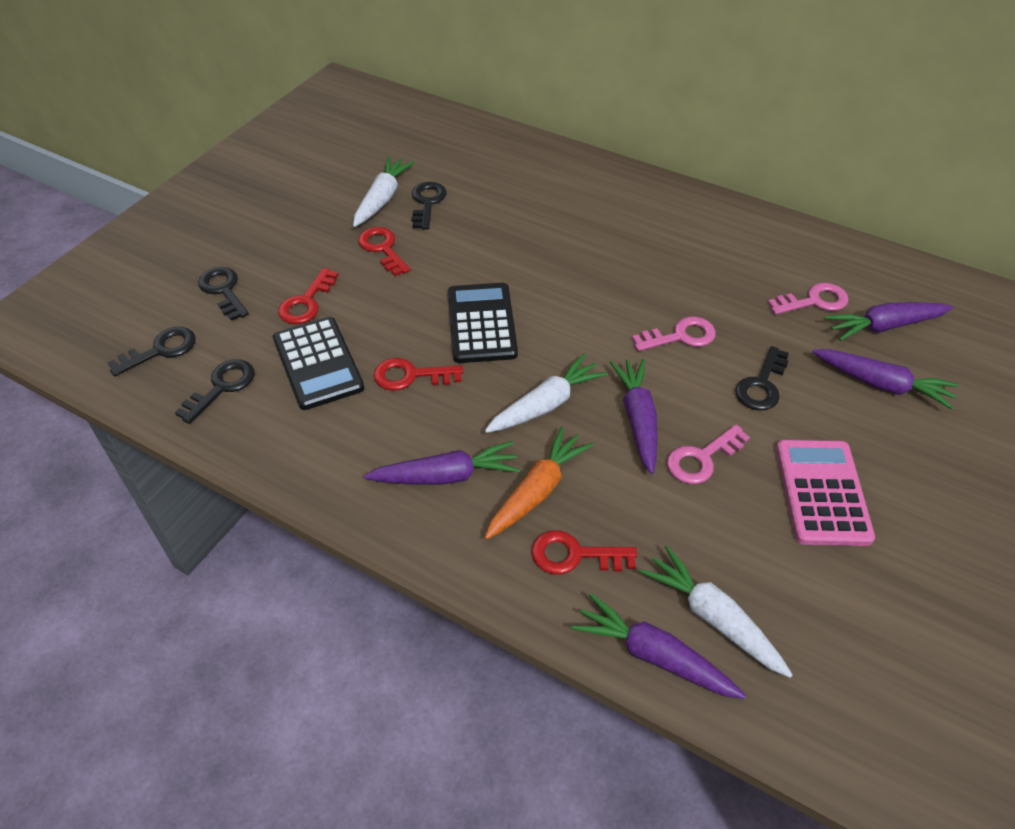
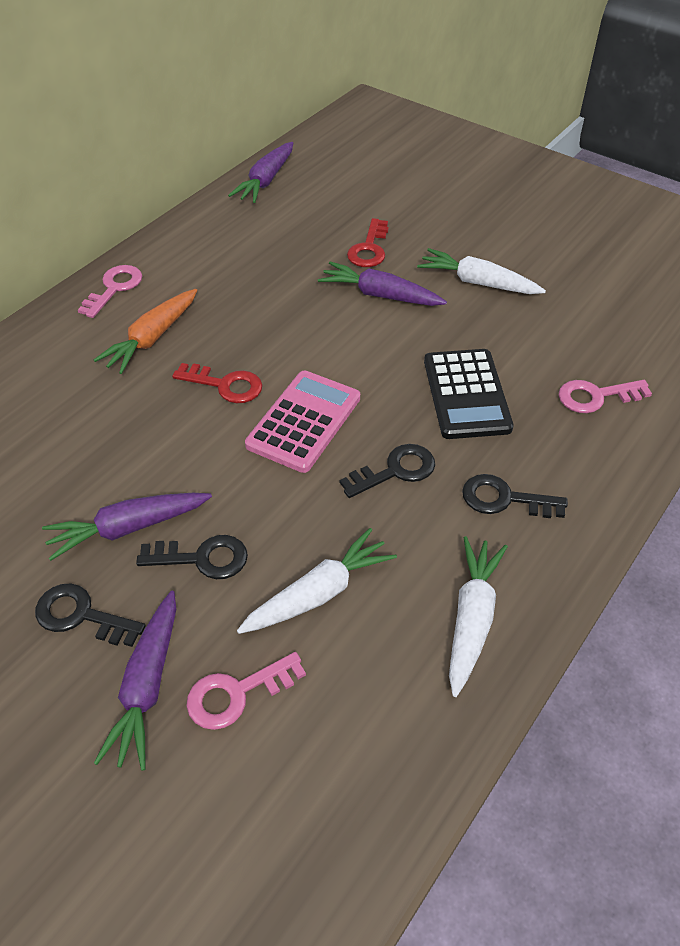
black calculator: [273,317,364,410] [448,283,518,363] = 2 -> [424,349,514,439] = 1
black key: [107,327,196,377] [175,359,254,424] [198,267,249,321] [411,182,447,229] [735,346,789,411] = 5 -> [35,584,146,647] [136,535,248,579] [340,444,435,498] [462,474,568,518] = 4
purple carrot: [364,441,520,485] [571,593,746,699] [610,359,658,474] [813,349,959,410] [824,302,953,341] = 5 -> [42,493,212,561] [94,591,176,771] [228,142,293,203] [318,261,447,306] = 4
red key: [278,268,338,324] [358,227,411,276] [374,358,463,391] [531,530,637,574] = 4 -> [172,363,263,403] [347,218,389,267] = 2

